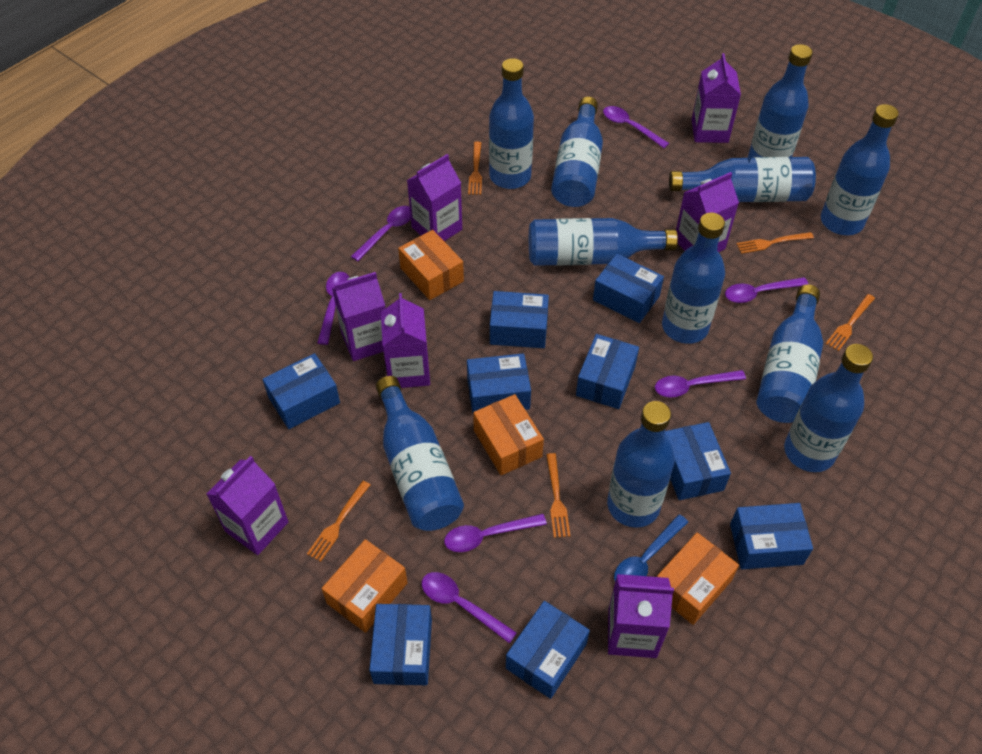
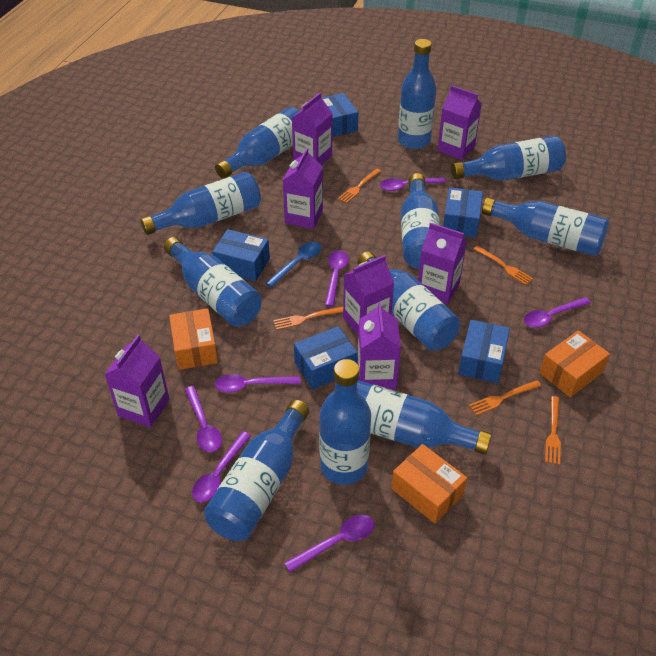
blue box: [263,353,340,429] [369,604,432,685] [467,353,531,414] [490,291,549,348] [506,601,590,699] [576,334,639,409] [593,254,664,323] [664,422,731,500] [730,503,813,569] = 9 -> [212,229,270,281] [294,326,358,389] [322,93,358,137] [443,187,483,238] [458,320,510,383] = 5
orange box: [322,539,408,633] [398,230,464,300] [473,394,544,475] [657,533,739,625] = 4 -> [169,308,218,370] [391,444,467,523] [539,330,610,397] = 3

